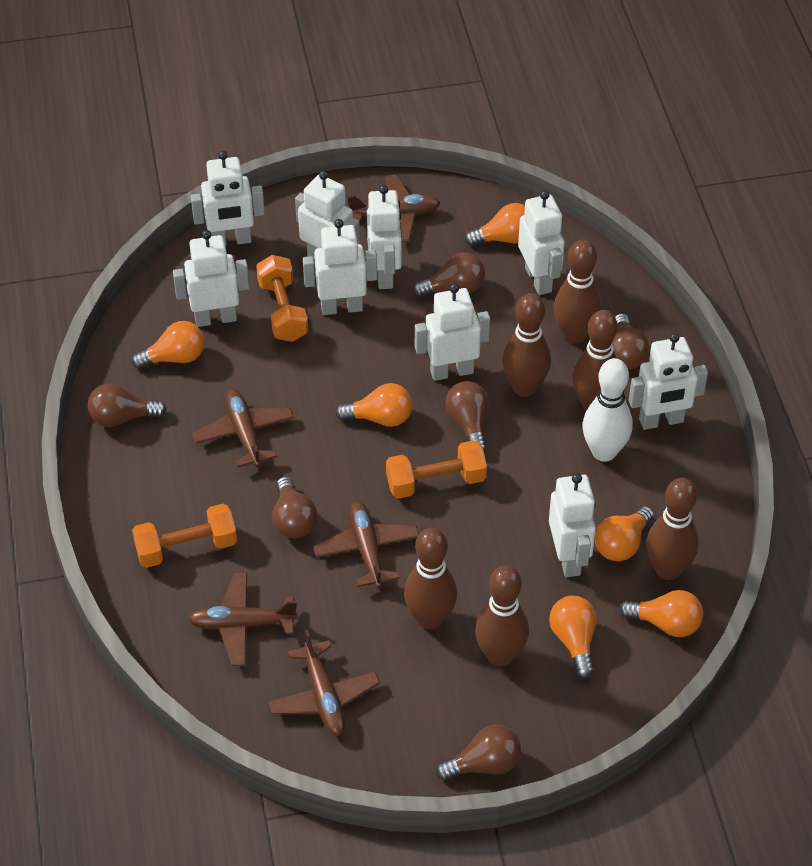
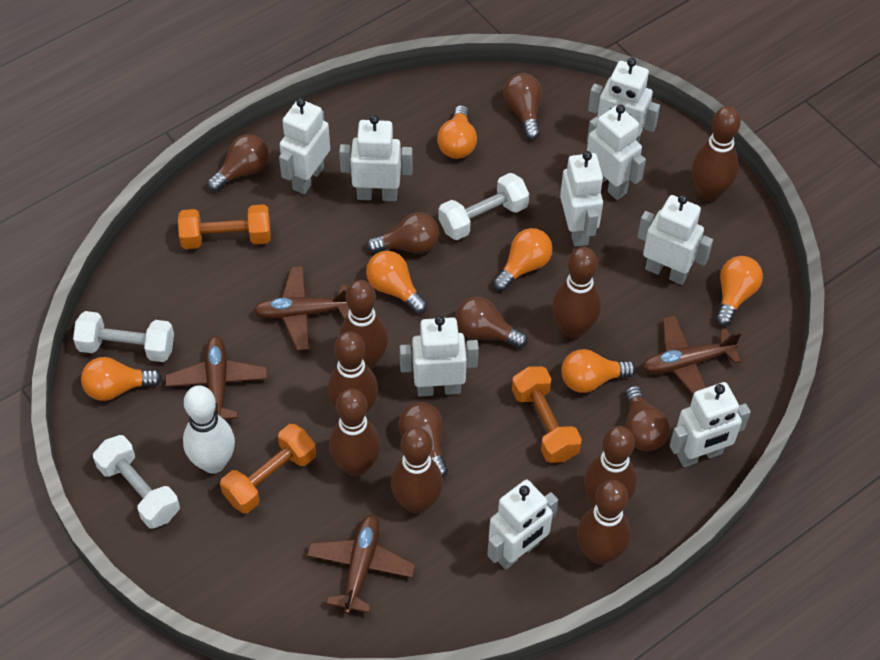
brown bowling pin: [404,528,457,629] [475,565,529,667] [502,293,551,397] [554,240,601,344] [572,310,618,411] [646,478,699,580] = 6 -> [328,331,378,414] [329,389,380,477] [339,280,388,369] [391,427,443,514] [552,247,601,339] [577,480,630,565] [584,426,637,505] [692,106,741,201] = 8
brown plane: [188,573,298,666] [192,389,294,468] [268,629,380,736] [313,501,419,588] [347,175,440,242] = 5 -> [165,336,268,419] [253,266,349,351] [307,514,416,614] [642,315,742,395] = 4
white dumbbell: none = 0 -> [73,311,174,362] [93,435,180,529] [438,173,529,240] = 3

